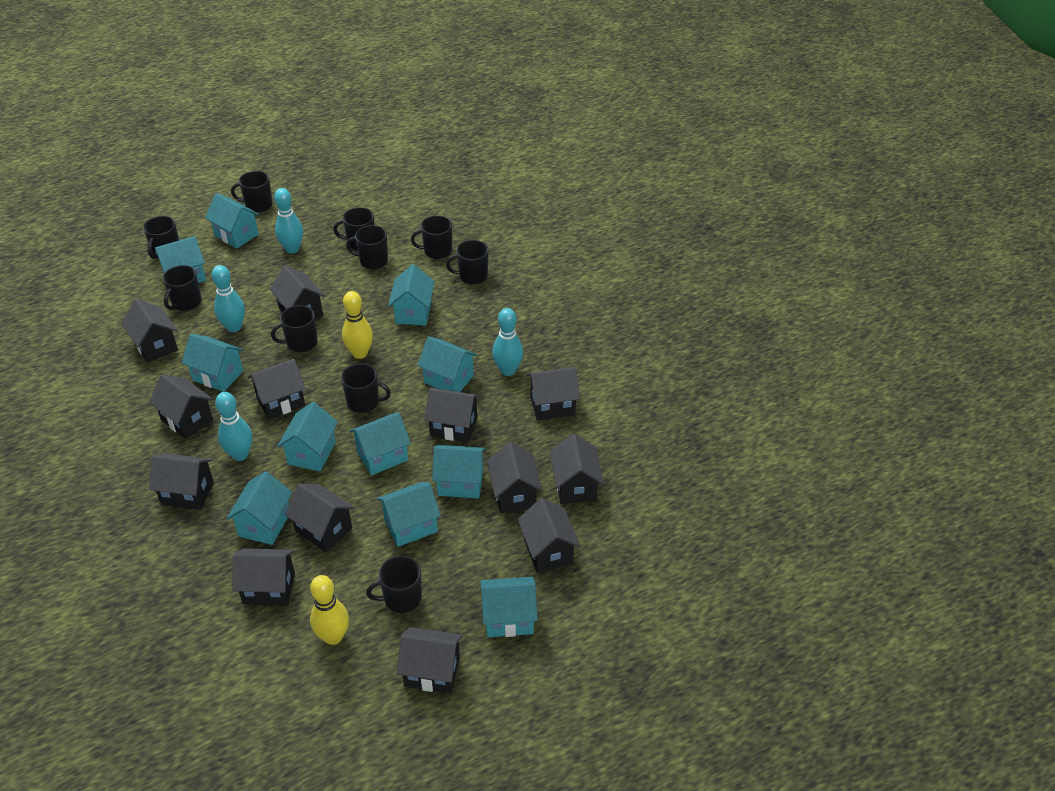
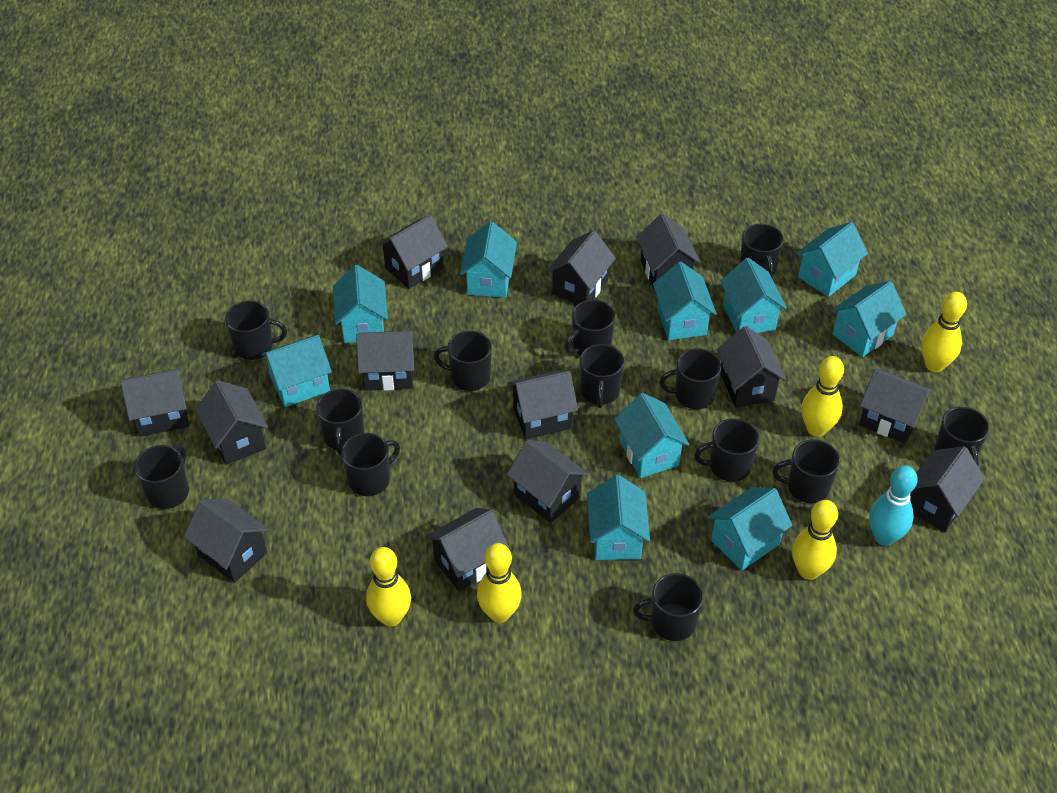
black mug: [143,216,179,259] [163,265,202,311] [231,171,273,213] [271,305,318,352] [333,207,374,250] [341,363,391,413] [346,225,388,269] [366,556,422,613] [411,215,452,259] [446,240,489,284] = 10 -> [135,445,189,509] [225,300,287,360] [316,389,364,455] [341,433,400,496] [434,331,492,391] [565,300,615,356] [580,344,624,408] [633,573,703,641] [659,348,722,409] [694,418,759,482] [740,224,784,279] [772,440,840,503] [934,407,989,466] = 13
turquoise bowling pin: [212,265,245,332] [215,392,252,461] [274,188,303,253] [492,308,523,376] = 4 -> [869,465,918,546] = 1
turquoise house: [155,236,206,283] [182,334,243,392] [205,193,259,248] [226,471,292,545] [277,402,338,471] [349,412,411,475] [377,482,441,547] [388,264,435,325] [417,336,477,392] [432,445,486,498] [480,577,538,637] = 11 -> [261,335,332,407] [333,265,388,343] [460,221,517,298] [587,475,650,560] [614,393,689,478] [653,262,717,340] [708,487,792,570] [720,258,787,333] [796,222,868,297] [831,281,906,357] = 10
yellow bowling pin: [310,575,349,645] [342,291,373,359] = 2 -> [366,547,411,627] [477,543,522,623] [792,500,838,580] [801,356,844,437] [921,292,967,372] = 5

